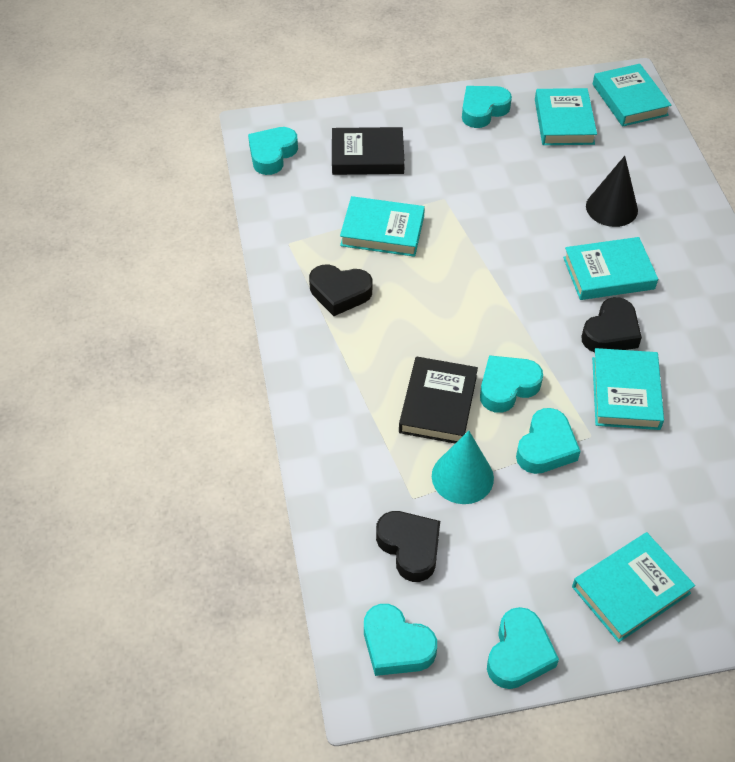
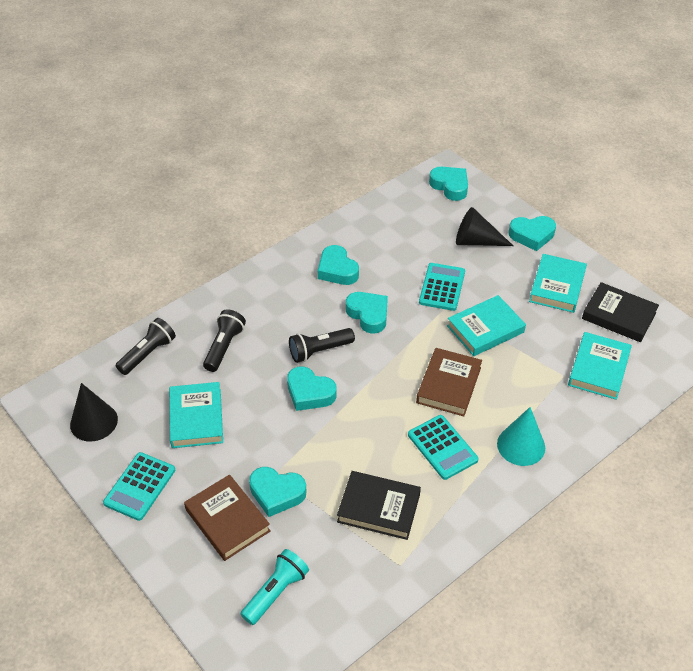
black cone: [586,156,638,227] = 1 -> [70,383,118,442] [456,207,513,246] = 2
black flashlight: none = 0 -> [116,318,176,375] [203,309,246,372] [289,328,355,363] = 3
black heart: [309,265,372,316] [376,511,440,582] [581,297,642,352] = 3 -> none = 0
brown book: none = 0 -> [184,474,271,561] [416,348,482,416] = 2
turquoise book: [340,196,425,257] [535,88,597,145] [563,237,658,300] [572,532,695,643] [592,348,664,430] [593,64,672,127] = 6 -> [169,382,223,448] [447,295,526,356] [529,254,587,313] [568,332,632,400] = 4
turquoise calculator: none = 0 -> [103,452,175,521] [408,415,479,480] [419,263,465,311] = 3
turquoise flashlight: none = 0 -> [241,549,309,625] = 1

